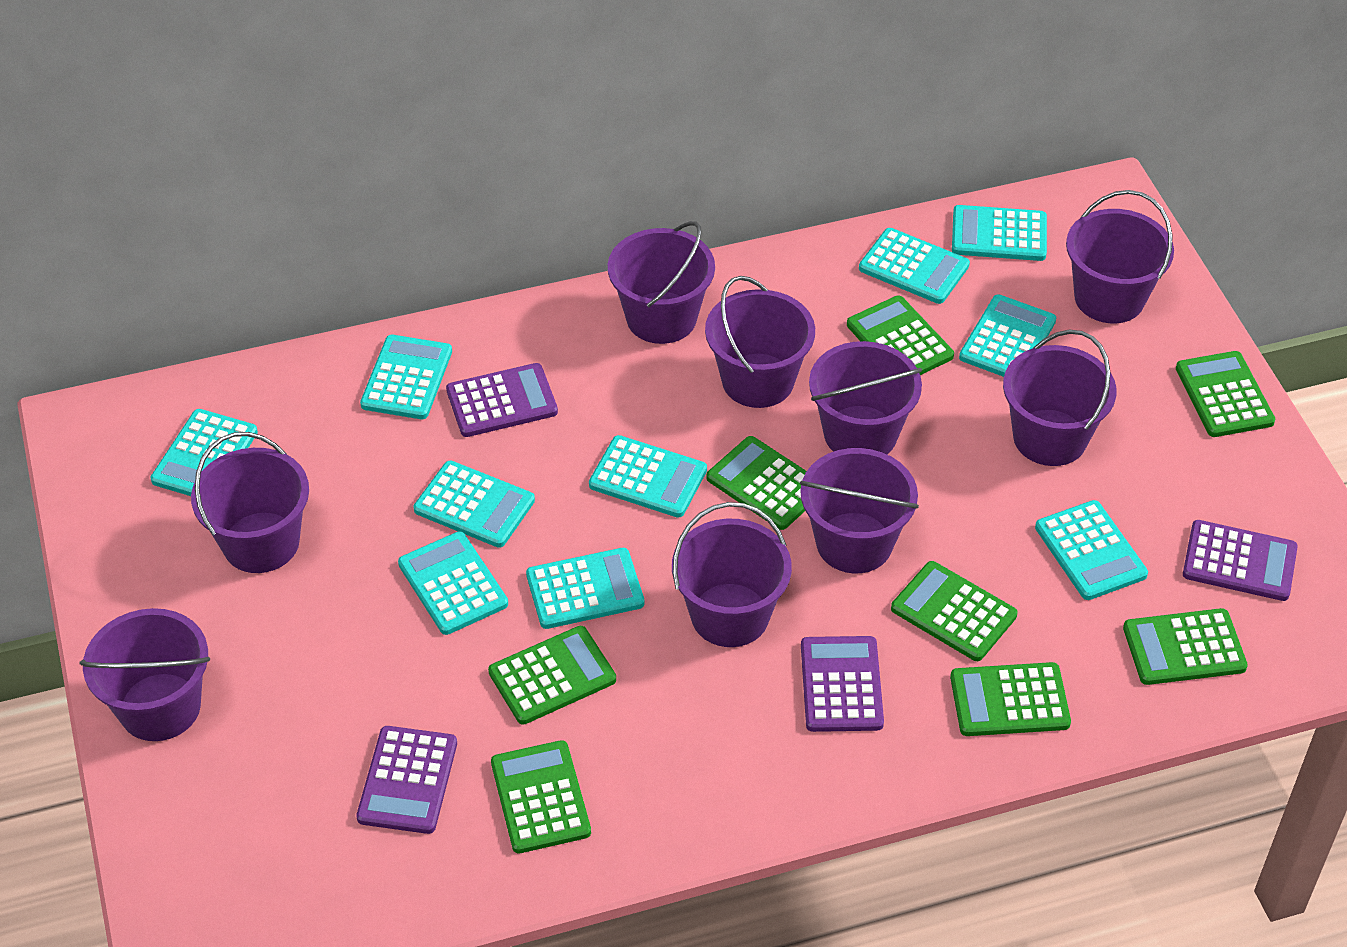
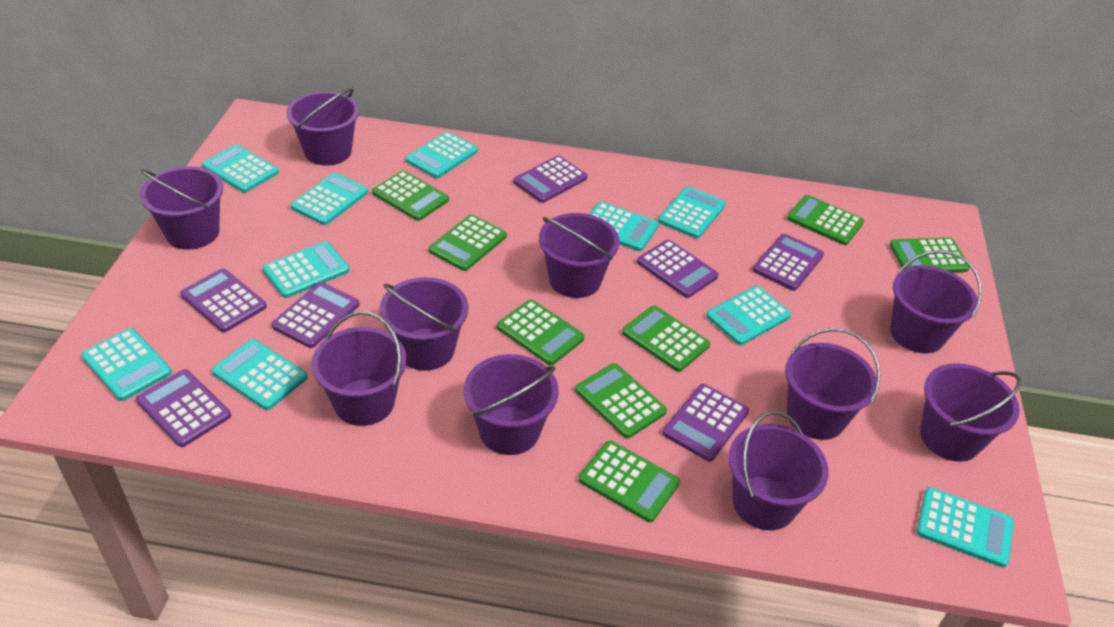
purple bucket: [80,608,210,741] [191,432,309,573] [608,221,715,344] [672,502,792,647] [705,276,815,408] [800,448,919,573] [809,341,922,454] [1003,330,1116,466] [1066,190,1174,323] = 9 -> [140,166,223,250] [286,88,359,165] [312,311,407,426] [380,277,468,371] [464,354,559,455] [539,213,620,298] [728,411,828,530] [785,328,881,440] [890,250,982,353] [920,363,1021,462] = 10
purple calculator: [356,726,457,834] [446,363,558,437] [801,636,884,732] [1183,520,1298,601] = 4 -> [136,369,231,447] [180,269,267,332] [272,282,360,348] [513,155,587,203] [637,240,719,298] [663,384,749,461] [753,234,824,291] = 7

